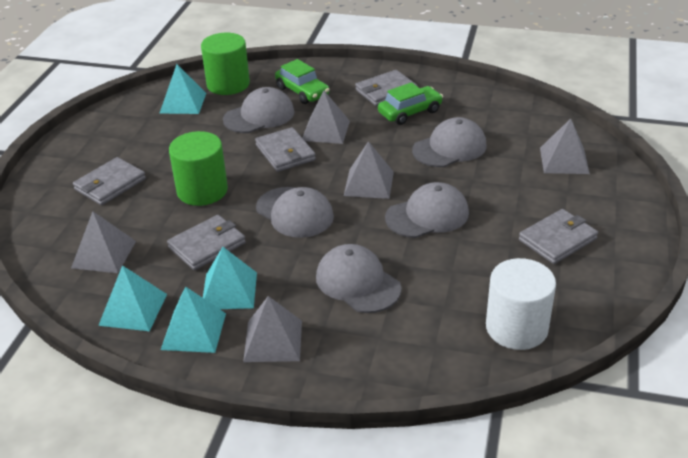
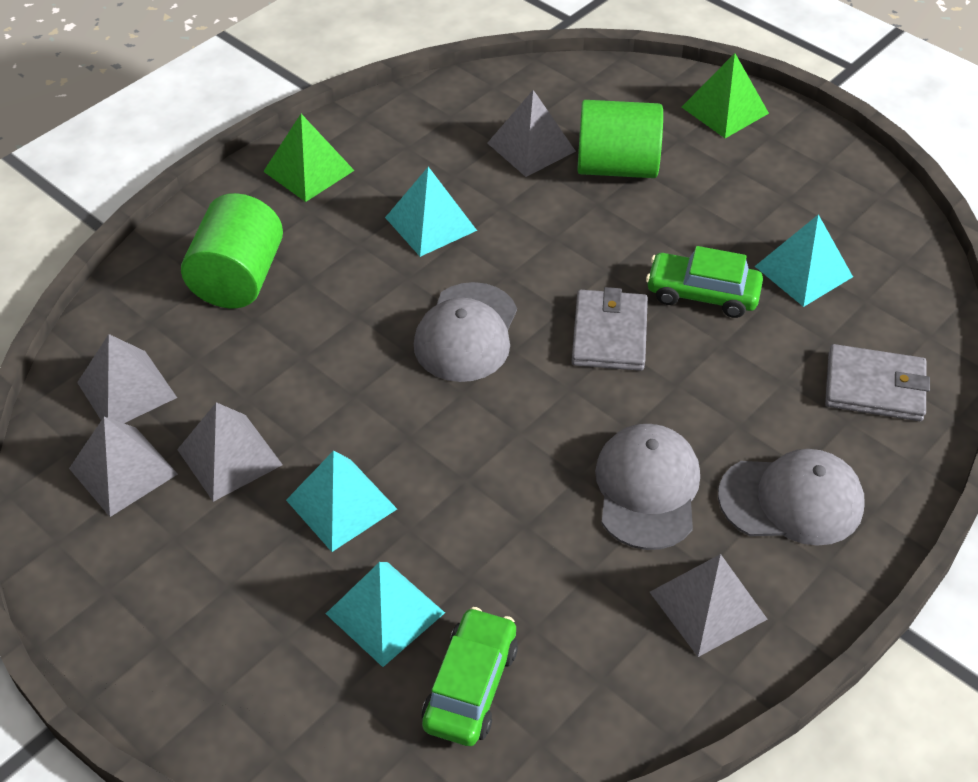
green pyramid: none = 0 -> [263,114,355,202] [682,53,769,138] = 2
grey cap: [223,87,294,133] [256,187,334,238] [316,244,402,313] [385,182,469,238] [412,117,487,167] = 5 -> [414,282,517,382] [595,424,700,550] [718,449,865,546] = 3
grey wallet: [73,157,146,205] [167,215,246,270] [255,127,316,172] [355,70,418,106] [519,209,598,264] = 5 -> [572,287,648,371] [825,344,930,421] = 2
white cylinder: [486,258,556,350] = 1 -> none = 0

